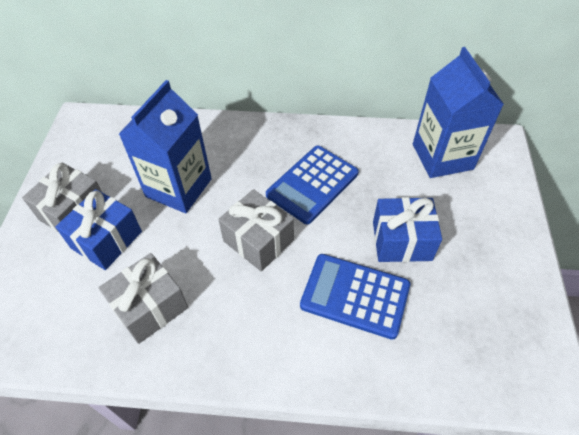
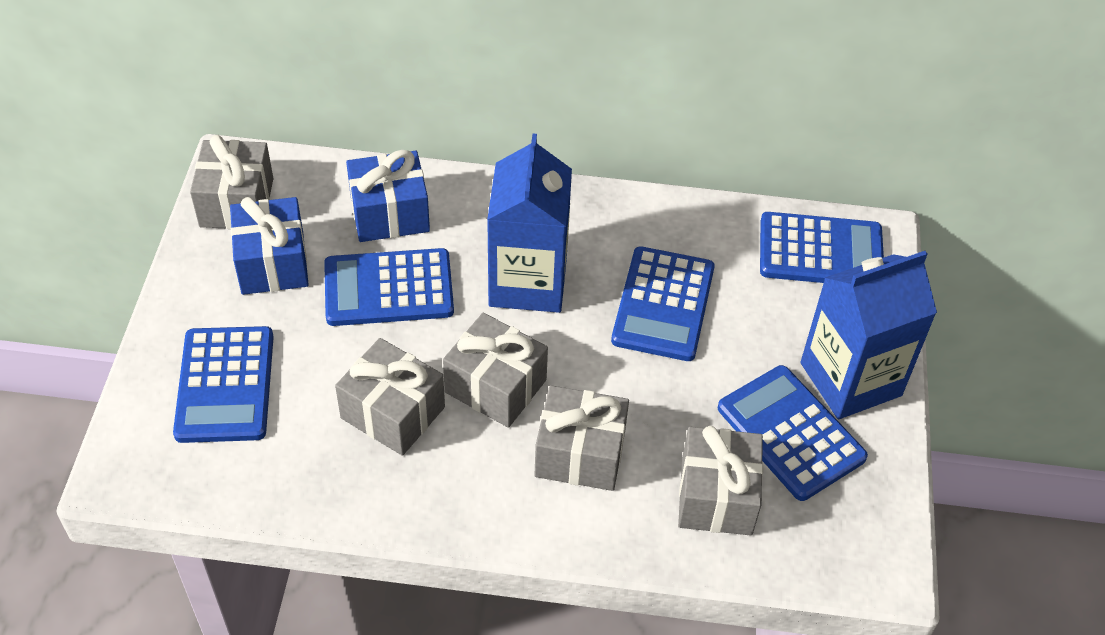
blue calculator: [266,146,359,224] [300,254,410,340] = 2 -> [173,326,274,443] [324,248,454,326] [611,246,715,361] [718,365,868,501] [760,212,884,283] = 5
grey gift: [22,162,102,231] [98,253,188,344] [218,189,294,271] = 3 -> [190,135,274,229] [335,338,445,456] [443,313,548,428] [534,385,629,491] [678,426,763,535] = 5

